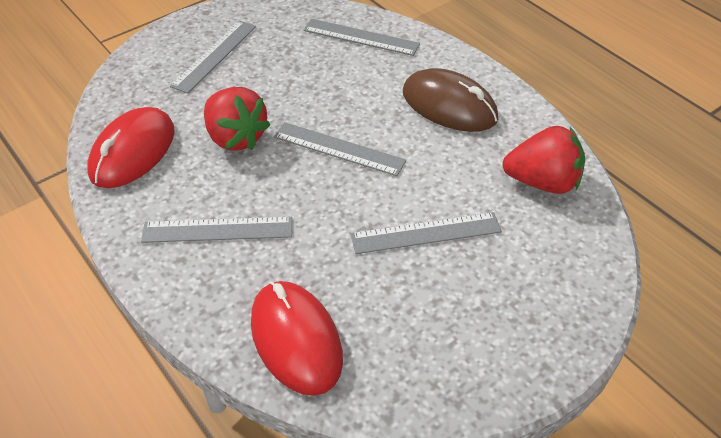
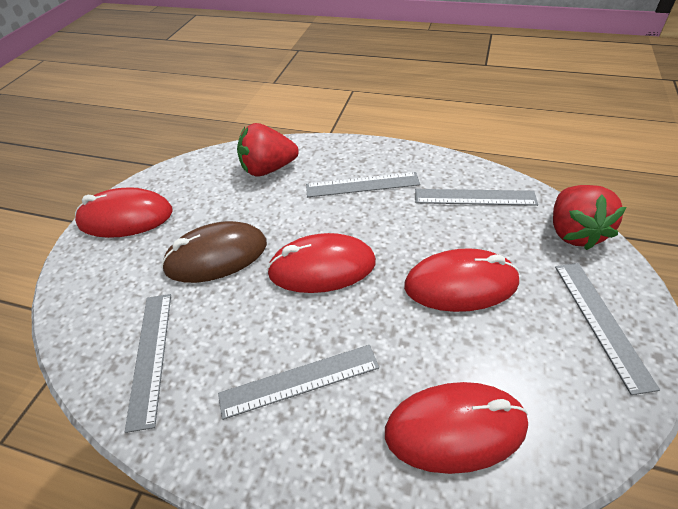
red mouse: [87,107,175,188] [251,281,343,396] = 2 -> [75,187,173,238] [267,233,376,293] [385,382,528,474] [404,248,520,312] = 4

